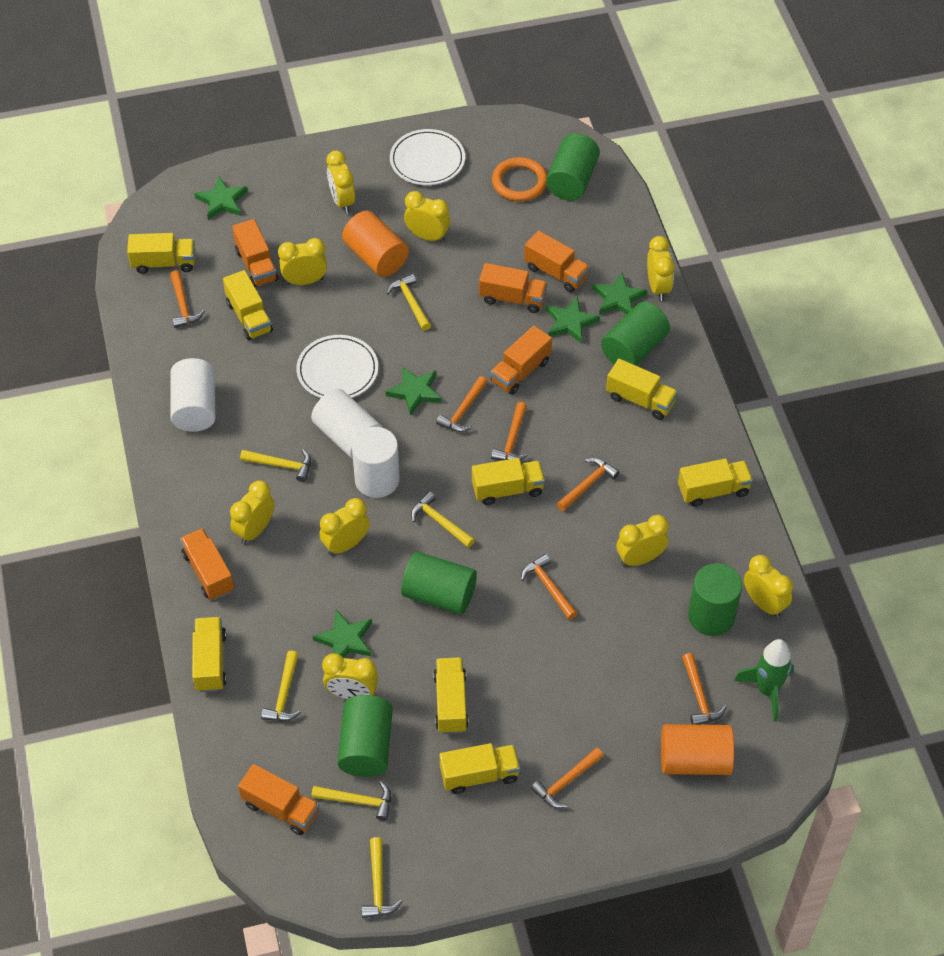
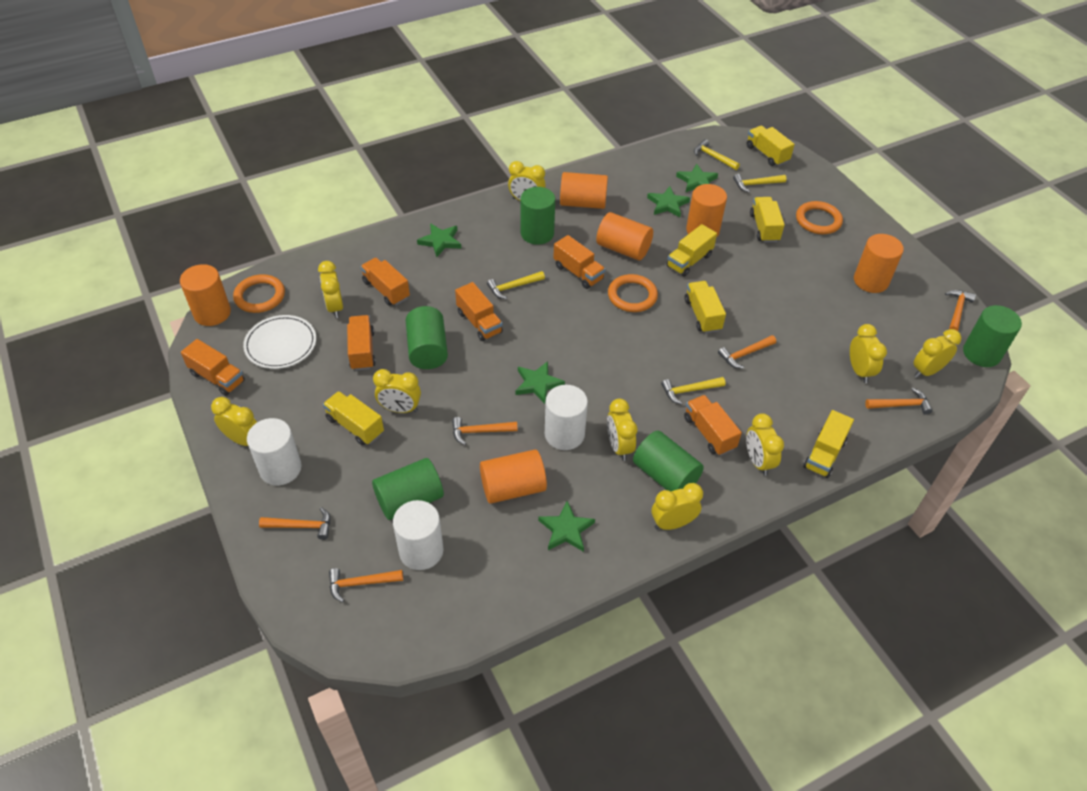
green rocket: [734,639,794,722] = 1 -> none = 0
orange cylinder: [342,211,409,277] [661,724,734,775] = 2 -> [180,264,231,326] [480,450,547,504] [560,172,608,209] [596,212,653,260] [686,184,727,238] [854,234,904,293] = 6
orange hammer: [170,270,205,328] [436,376,488,432] [491,402,528,460] [521,554,577,620] [531,748,604,808] [557,458,620,511] [682,653,727,725] = 7 -> [259,507,330,540] [329,568,403,602] [452,417,518,445] [718,335,776,369] [865,388,933,415] [945,290,976,331] = 6
orange ring: [492,157,547,202] = 1 -> [233,274,285,313] [608,274,658,312] [796,201,843,234] = 3
white plate: [296,335,378,398] [390,129,465,185] = 2 -> [243,315,316,369] = 1
yellow hammer: [240,449,311,482] [261,651,301,721] [311,781,391,821] [362,837,402,918] [387,274,431,331] [411,492,475,548] = 6 -> [487,271,545,299] [661,377,726,404] [694,139,740,170] [733,174,786,192] = 4
yellow truck: [127,233,195,274] [192,617,226,692] [223,270,273,340] [433,657,469,734] [440,743,520,794] [472,458,545,505] [606,359,678,420] [678,458,753,507] = 8 -> [323,391,384,446] [667,224,717,277] [685,281,726,333] [747,125,795,166] [750,197,785,243] [803,410,854,478] = 6

